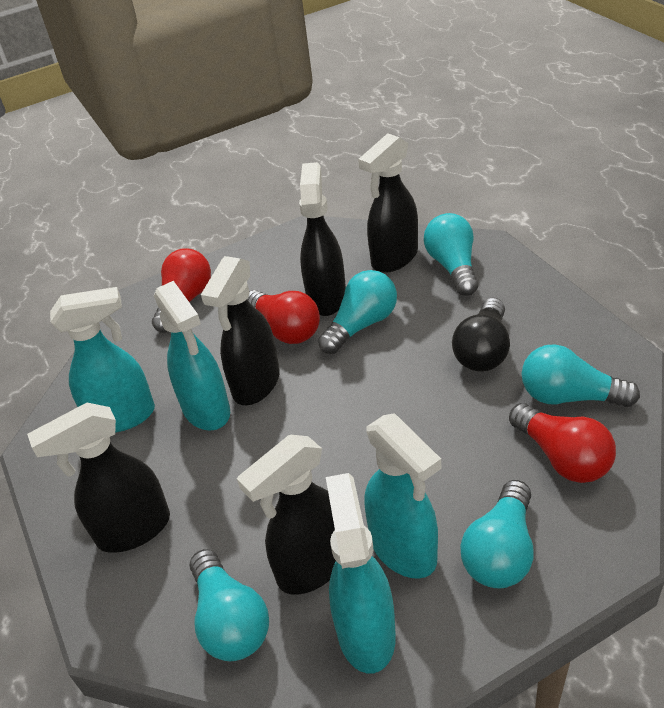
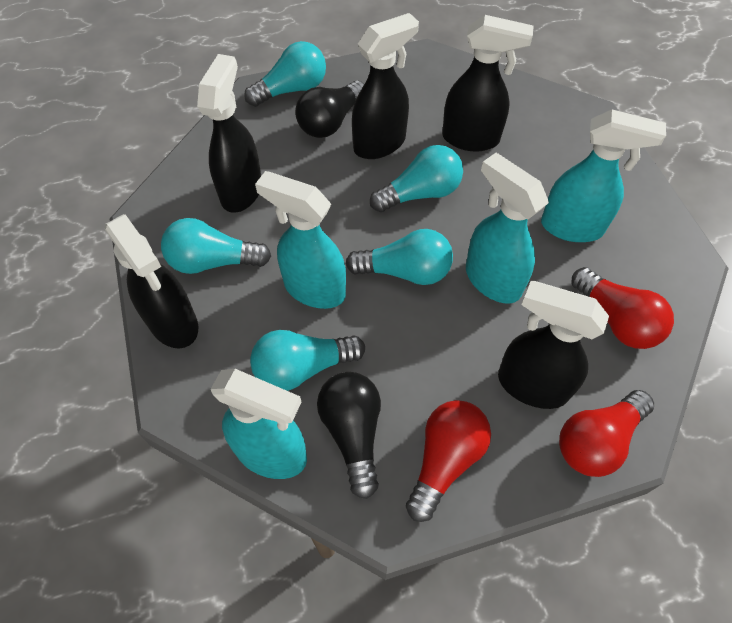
black light bulb: [452,298,510,372] = 1 -> [295,80,364,138] [317,372,381,499] = 2

